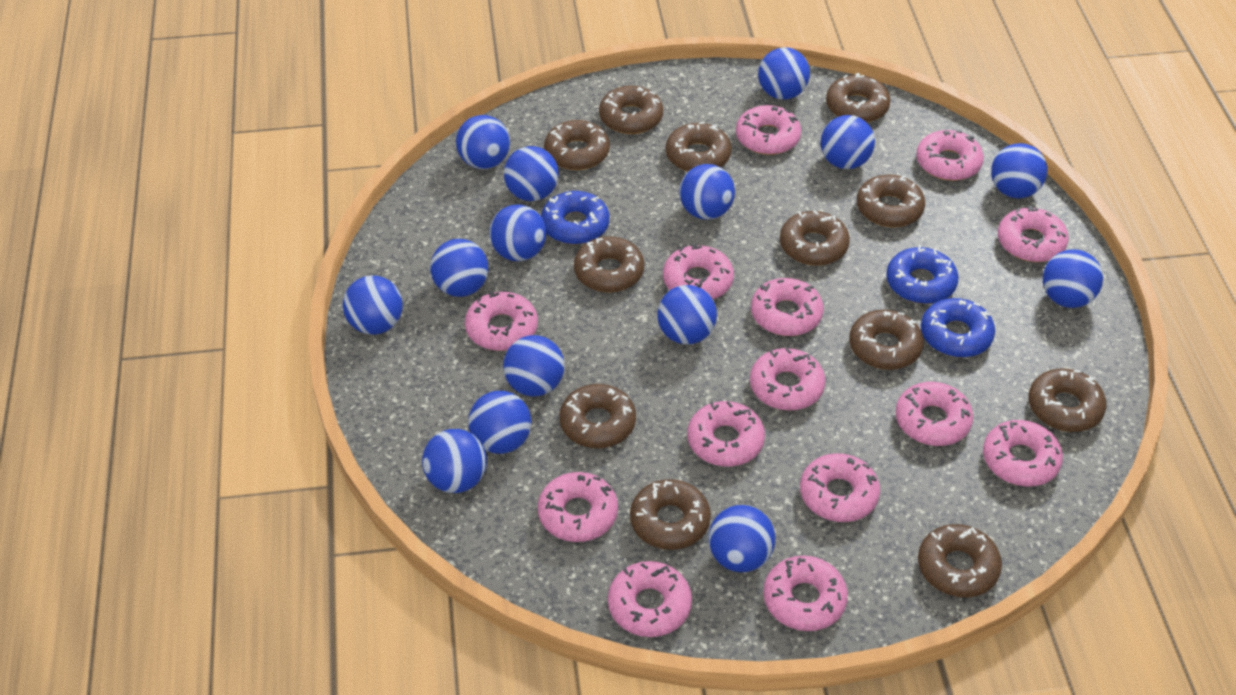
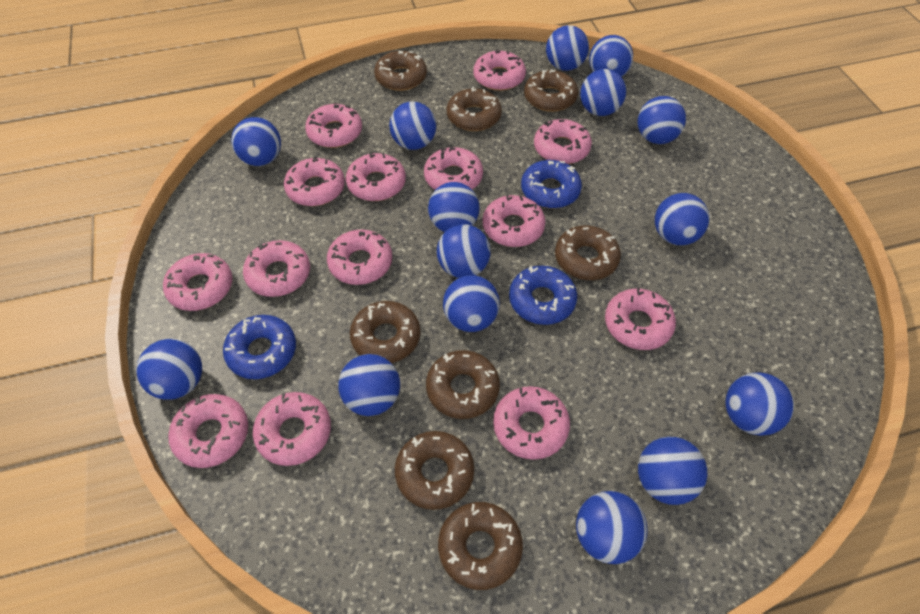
brown donut: [544,120,610,170] [560,384,636,448] [574,236,644,293] [599,86,663,134] [630,479,711,550] [666,122,732,171] [780,210,850,266] [826,73,891,122] [849,310,924,370] [857,175,925,227] [918,524,1002,597] [1028,368,1106,432] = 12 -> [350,301,420,363] [374,51,427,91] [395,431,474,510] [426,350,500,419] [438,502,523,590] [447,87,502,131] [524,69,578,112] [555,226,621,280] = 8

